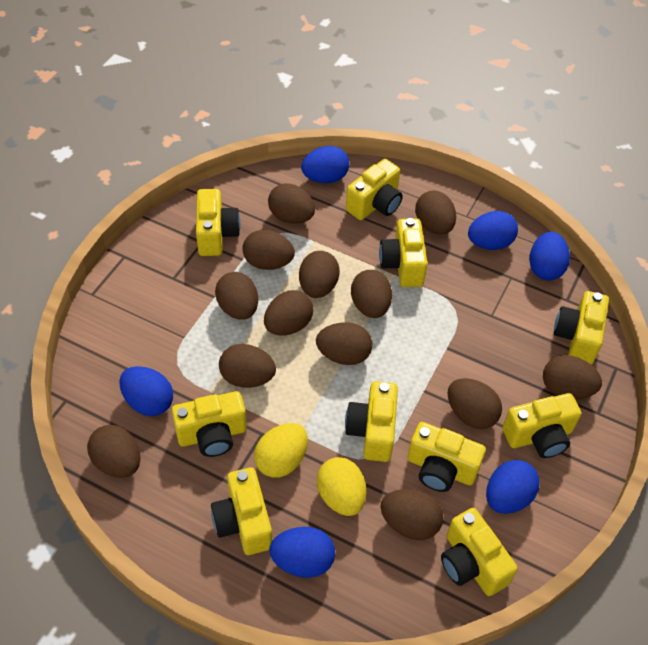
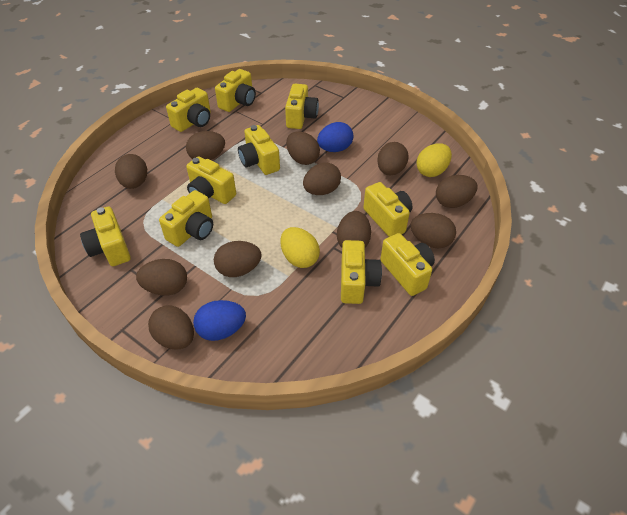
blue egg: [119,366,173,416] [269,527,335,578] [301,146,349,183] [468,211,518,250] [486,460,540,514] [529,232,570,280] = 6 -> [193,300,246,341] [317,122,353,152] = 2
brown egg: [87,425,140,478] [215,272,258,320] [219,344,276,388] [242,230,295,270] [264,290,313,335] [268,183,315,224] [299,251,340,298] [316,322,372,365] [351,270,392,318] [380,489,444,540] [415,190,456,234] [448,378,502,429] [543,355,602,399] = 13 -> [115,154,147,189] [136,259,187,296] [148,305,194,350] [186,131,225,160] [214,241,261,277] [286,131,320,165] [303,162,341,195] [337,211,371,247] [377,142,408,175] [411,213,456,248] [436,175,477,208] = 11

